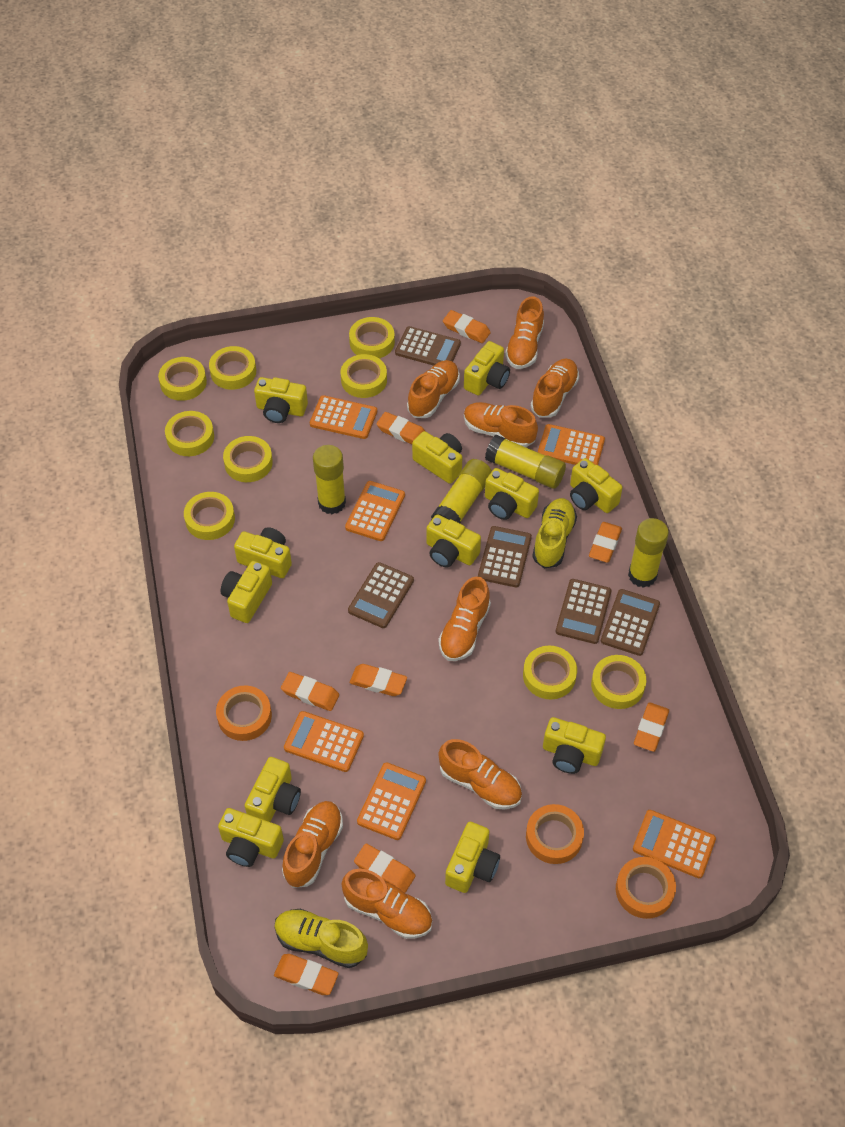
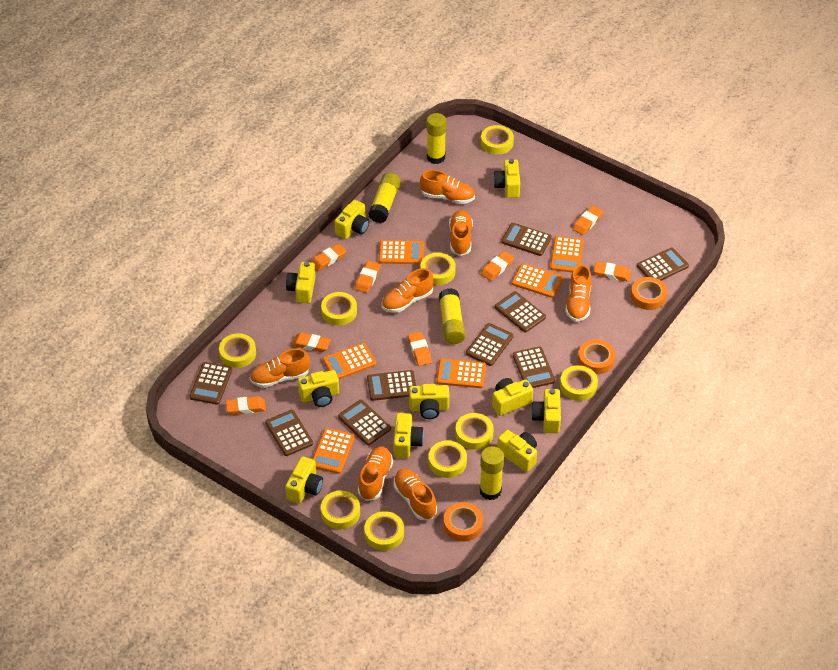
brown calculator: [348,562,414,628] [395,326,461,366] [478,526,532,587] [556,579,612,644] [601,589,660,656] = 5 -> [189,362,232,405] [265,410,313,456] [338,400,391,445] [367,370,416,401] [466,323,514,366] [495,291,546,333] [501,223,552,256] [513,346,555,388] [637,248,689,281] = 9
orange shoe: [282,801,343,888] [342,869,432,939] [407,360,460,418] [438,739,522,810] [439,577,491,661] [464,402,538,447] [505,297,544,369] [531,358,579,418] = 8 -> [250,349,310,388] [358,447,393,501] [382,268,434,313] [393,469,437,520] [420,170,475,204] [449,210,473,256] [565,264,592,322] = 7
yellow camera: [218,808,284,867] [221,561,272,623] [234,527,292,578] [244,757,301,822] [254,377,308,423] [412,431,463,484] [426,514,481,568] [445,822,500,893] [464,341,510,395] [485,468,539,520] [543,717,606,774] [570,458,623,513] = 12 -> [285,456,323,504] [286,262,316,303] [298,370,339,407] [334,200,369,239] [393,413,424,458] [409,384,449,419] [492,378,533,416] [493,159,520,198] [497,430,537,472] [531,389,561,433] = 10
yellow shoe: [274,909,368,968] [532,498,577,569] = 2 -> none = 0

